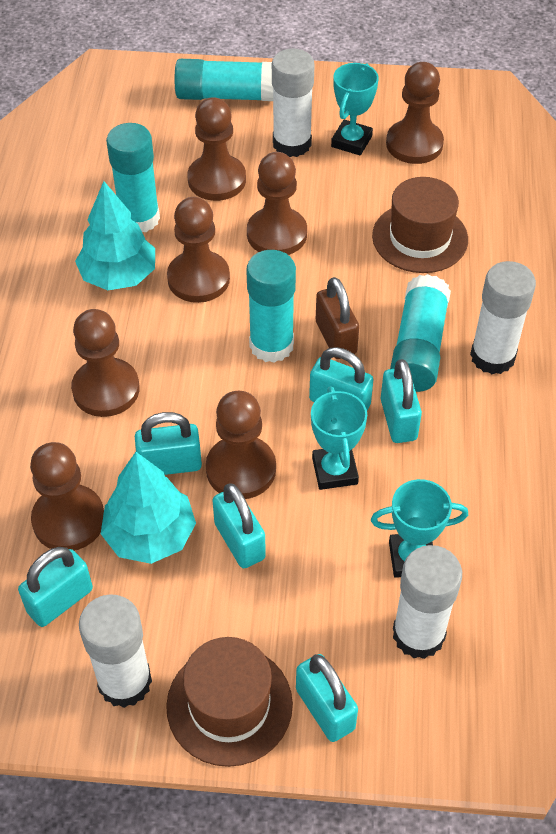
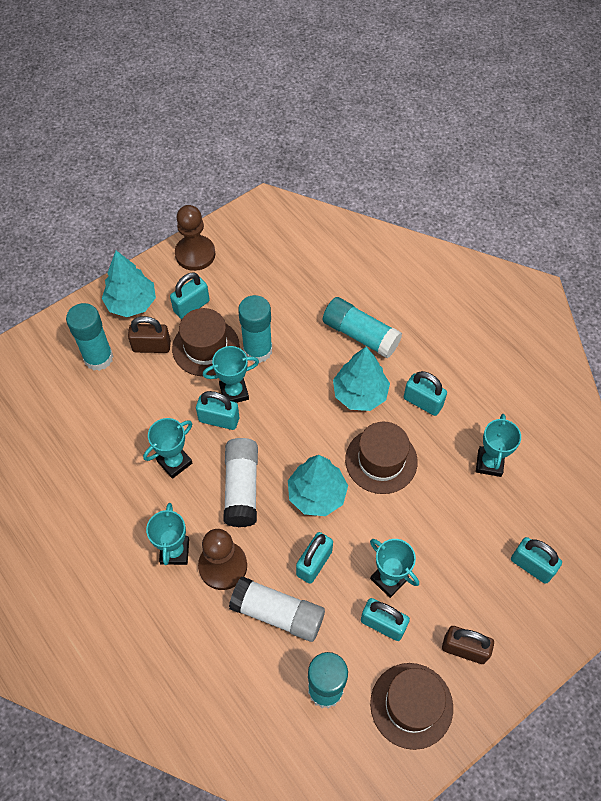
brown hat: [166,637,293,767] [372,177,468,273] = 2 -> [172,308,240,376] [345,422,418,494] [370,663,453,750] = 3
brown padlock: [316,277,359,359] = 1 -> [128,316,171,353] [442,626,494,664] = 2
brown pawn: [30,442,104,551] [71,309,140,417] [167,197,230,303] [187,97,246,201] [206,391,276,499] [247,152,307,255] [386,62,444,164] = 7 -> [175,205,215,271] [198,529,247,590] = 2
turquoise tree: [75,181,155,290] [101,452,196,564] = 2 -> [102,251,156,317] [288,455,348,516] [333,347,390,411] = 3
turquoise trophy: [311,387,367,490] [331,63,379,155] [371,479,468,578] = 3 -> [143,418,192,479] [146,503,189,565] [203,346,259,403] [370,539,419,598] [476,414,521,477] = 5
white glue stick: [79,594,152,708] [272,49,315,157] [393,545,462,659] [470,261,536,374] = 4 -> [223,438,258,527] [229,576,325,642] = 2

